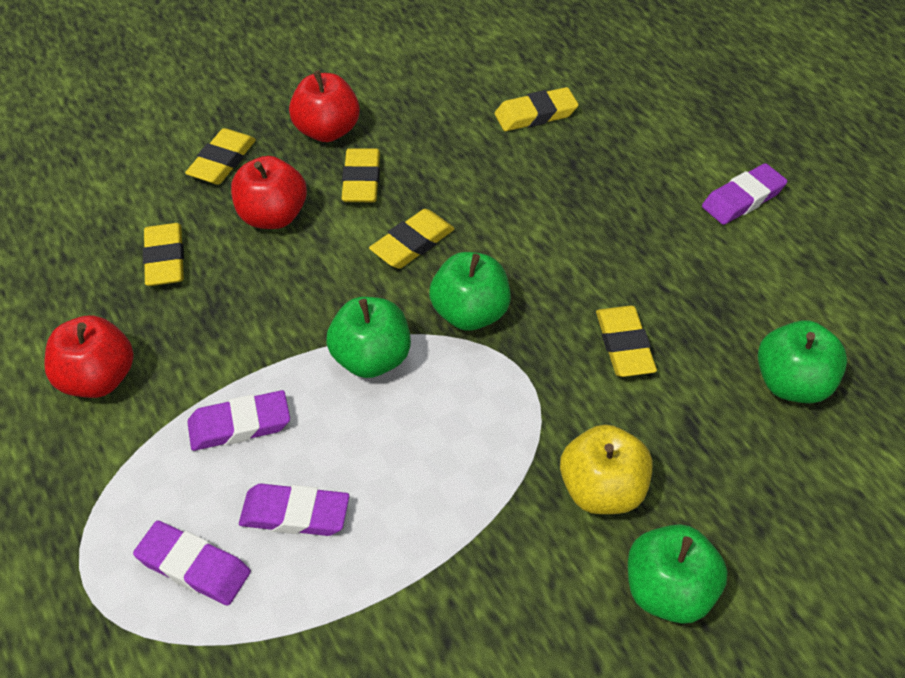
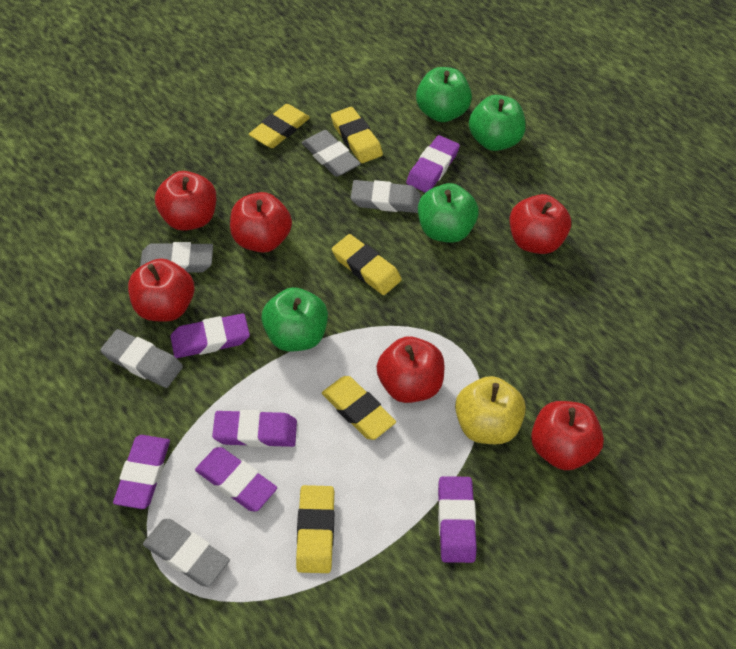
grey eraser: none = 0 -> [100,329,183,388] [140,242,213,272] [143,519,230,587] [302,130,361,177] [351,180,421,213] = 5
purple eraser: [133,520,251,606] [187,390,290,451] [239,483,349,536] [702,163,787,225] = 4 -> [113,435,170,509] [170,313,250,358] [195,447,277,511] [212,410,297,447] [406,135,460,193] [438,476,477,563] = 6
red apple: [44,316,134,398] [231,156,307,229] [289,70,360,142] = 3 -> [128,259,194,322] [155,171,216,231] [230,192,292,253] [377,336,445,403] [510,194,571,254] [531,401,604,470] = 6
yellow eraser: [143,223,184,286] [185,128,256,185] [341,148,380,202] [369,209,455,269] [494,87,579,131] [596,306,657,377] = 6 -> [249,104,310,148] [296,485,334,573] [322,376,396,440] [331,107,383,163] [332,234,402,295] = 5

